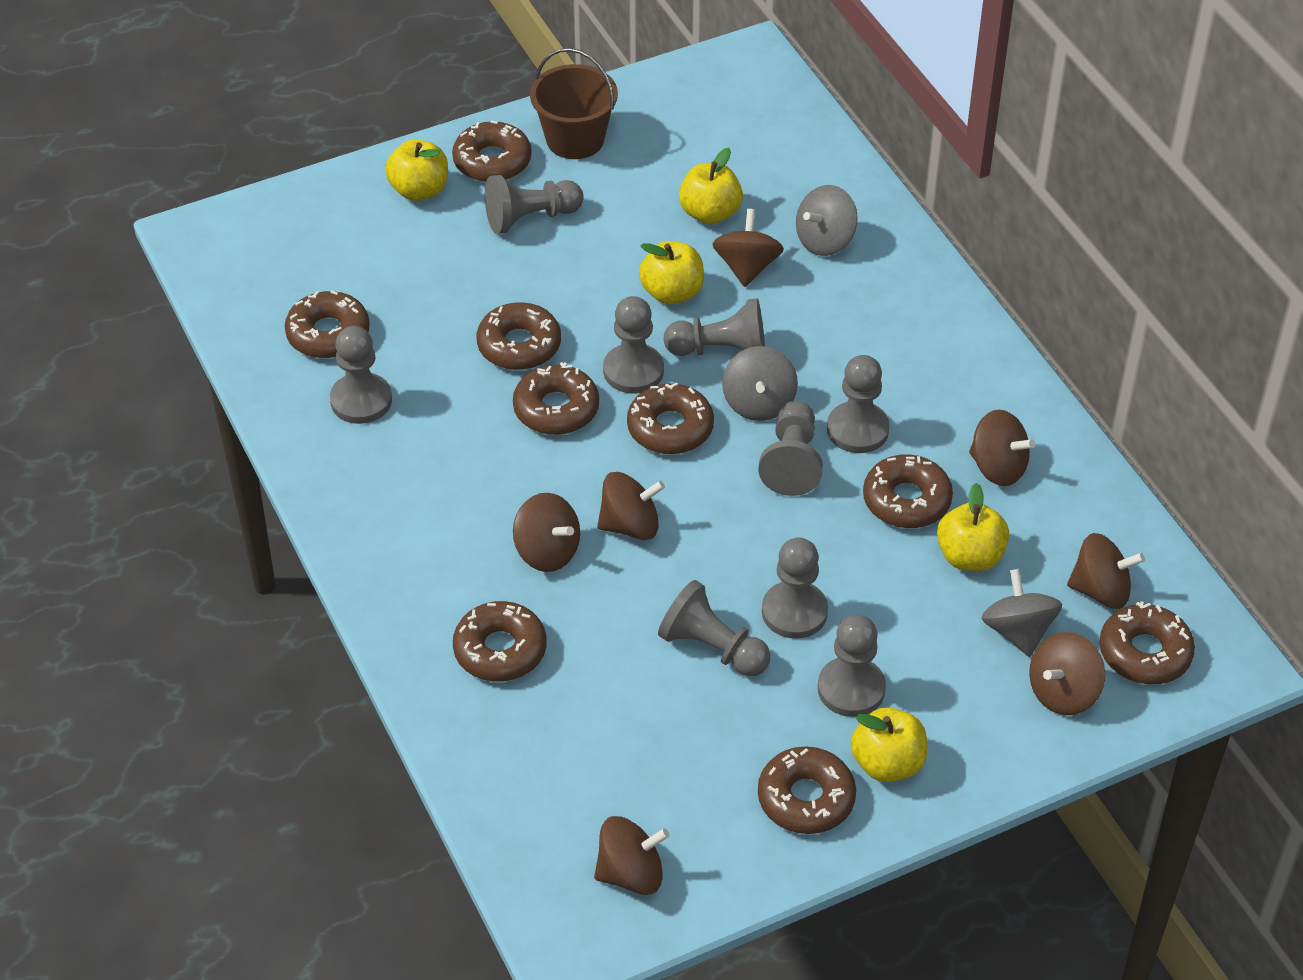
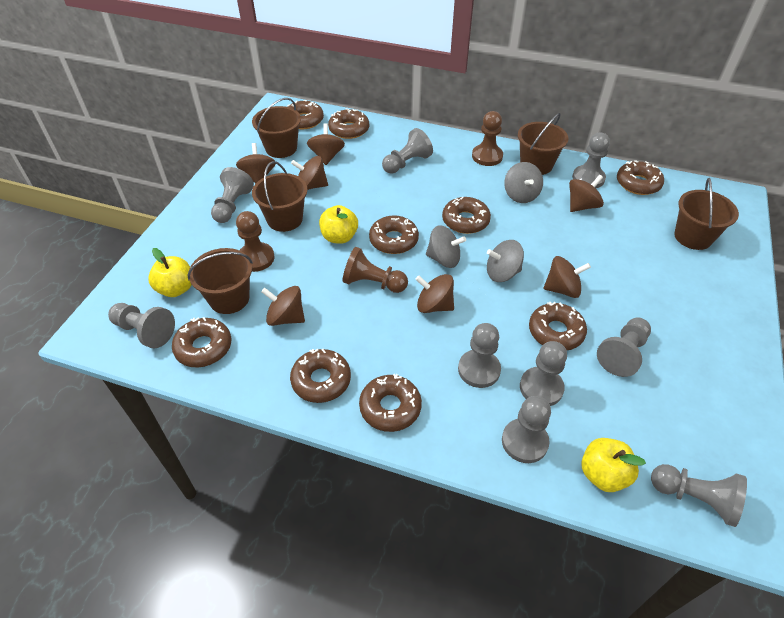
brown bucket: [530,48,618,159] = 1 -> [187,248,253,314] [252,98,301,158] [252,161,308,232] [518,113,568,175] [674,178,739,250] = 5
brown pawn: none = 0 -> [236,211,274,272] [343,247,408,293] [472,111,503,166] = 3
yellow apple: [385,139,448,201] [639,241,704,305] [679,148,743,224] [851,707,927,782] [937,483,1009,571] = 5 -> [148,248,192,297] [319,205,358,244] [581,438,646,492] = 3

